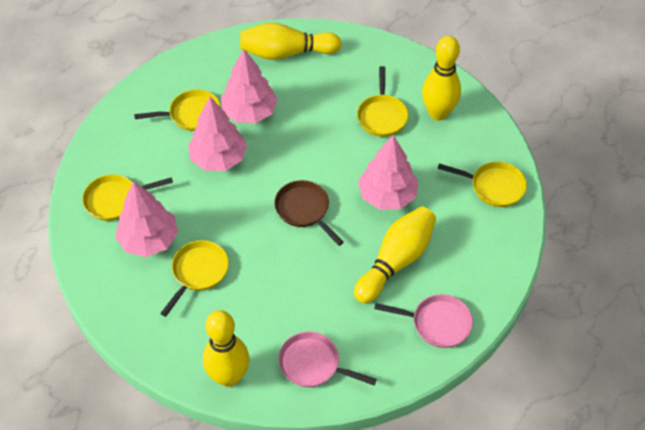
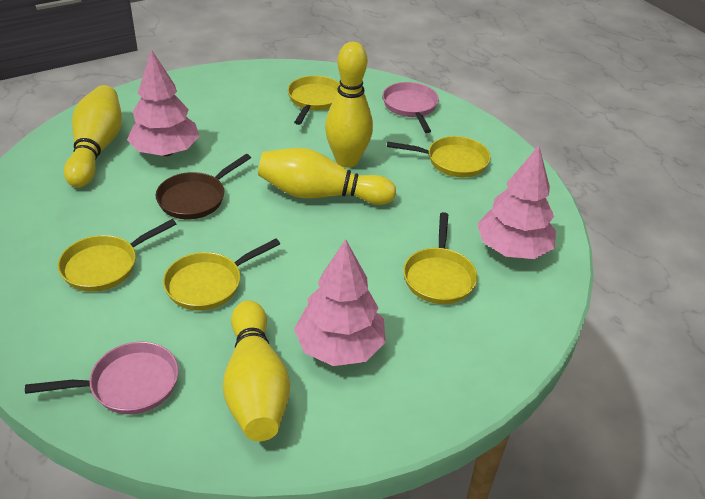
pink tree: [115,181,178,257] [188,97,247,171] [221,49,278,123] [358,135,418,210] = 4 -> [127,49,200,156] [294,239,386,366] [477,146,556,259] = 3

